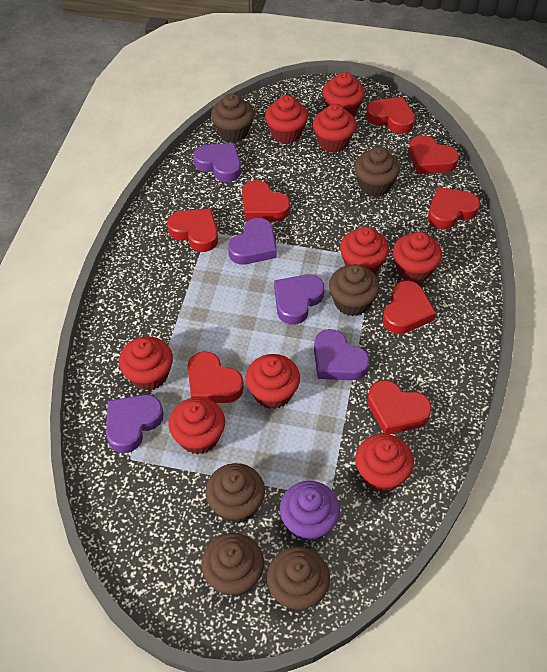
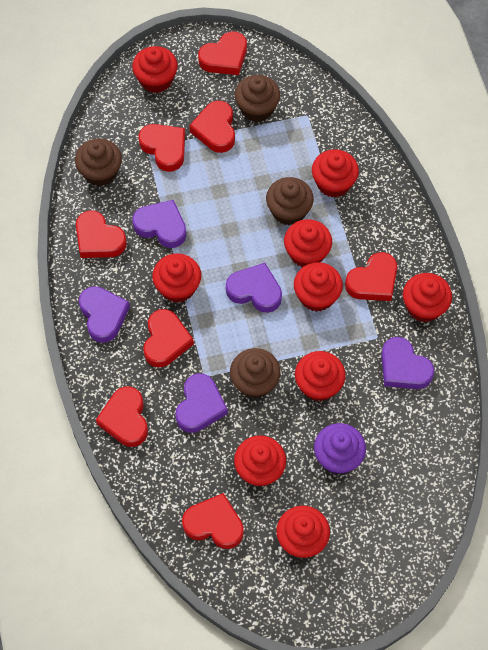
brown cupcake: [201,533,264,596] [205,463,265,523] [211,93,254,142] [267,547,330,610] [329,264,380,316] [354,147,400,197] = 6 -> [75,139,122,187] [230,348,281,398] [235,75,280,122] [266,177,314,225] = 4

